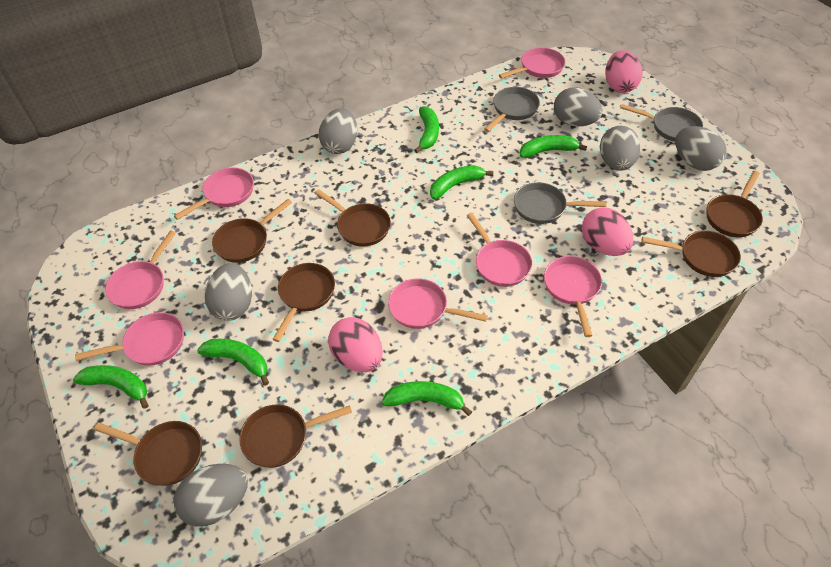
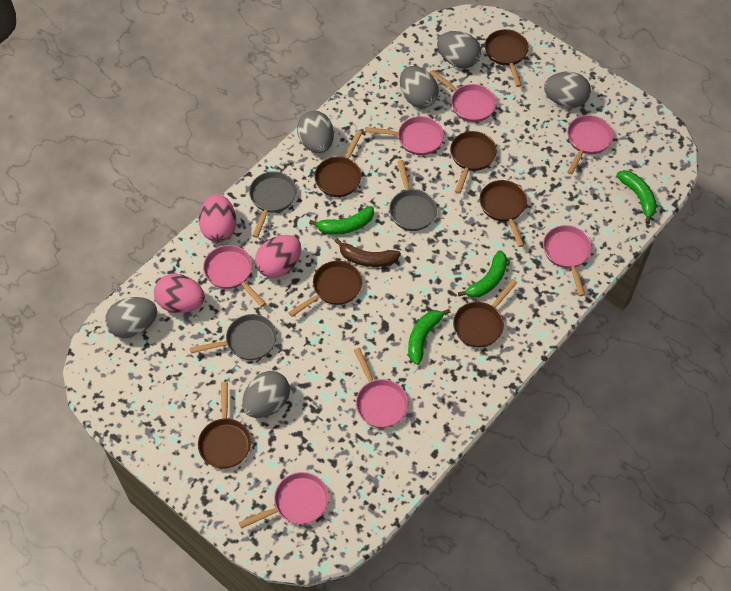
brown banana: none = 0 -> [335,238,401,267] = 1
green banana: [73,365,149,409] [197,339,269,386] [382,381,472,416] [414,106,439,153] [430,165,493,199] [520,135,587,158] = 6 -> [309,206,374,235] [408,309,451,365] [458,250,507,298] [616,170,657,224] = 4

